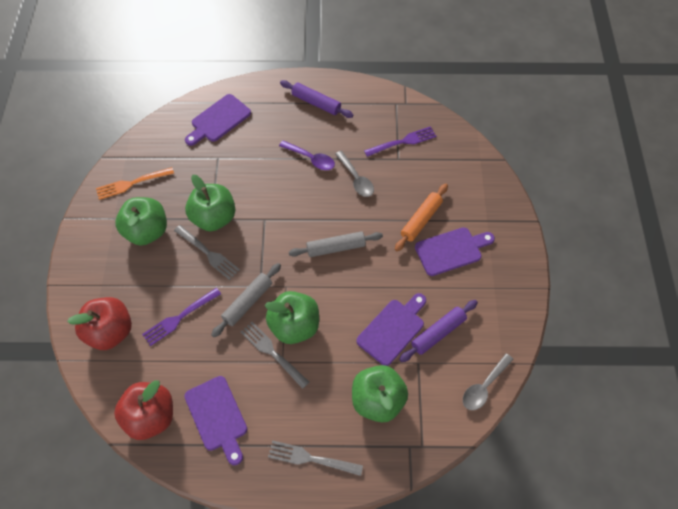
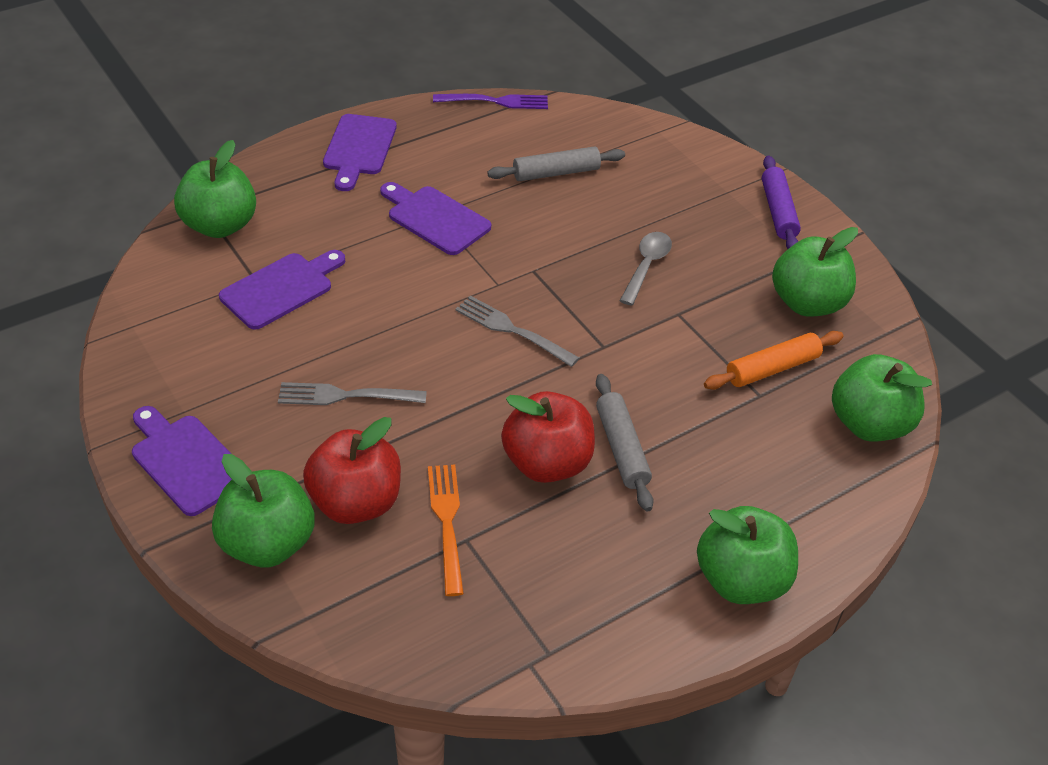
green apple: [115,197,167,246] [185,175,235,231] [264,291,319,344] [352,365,408,422] = 4 -> [174,140,256,238] [212,454,315,567] [697,506,798,604] [772,227,858,317] [832,354,932,442] = 5
grey fork: [174,225,240,280] [241,322,309,389] [268,440,363,476] = 3 -> [278,382,427,405] [455,296,579,367] = 2
grey spoon: [335,151,374,197] [463,353,514,410] = 2 -> [620,232,672,306] = 1
purple fork: [142,288,221,346] [364,126,436,157] = 2 -> [433,94,548,109] = 1
purple rolling pin: [280,80,354,118] [399,300,478,362] = 2 -> [762,155,801,249] = 1
purple spoon: [279,140,335,170] = 1 -> none = 0

